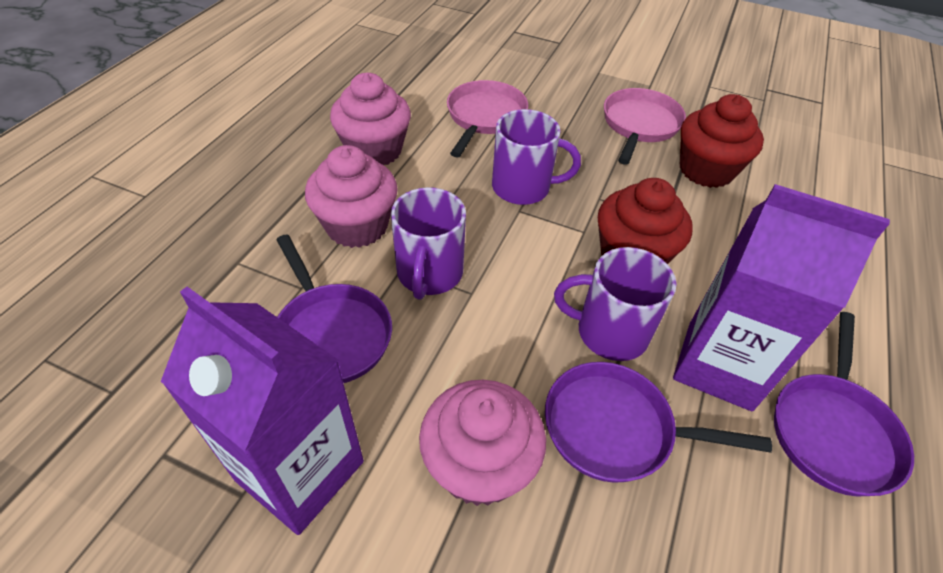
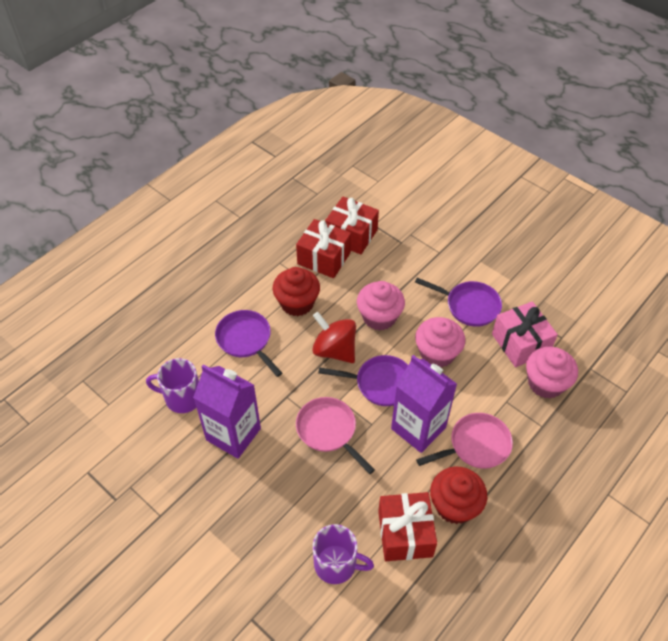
pink gift: none = 0 -> [492,301,558,367] = 1
purple mug: [391,187,466,300] [492,109,581,205] [554,247,677,361] = 3 -> [146,358,199,413] [313,524,374,584] = 2
red gift: none = 0 -> [296,219,351,278] [325,197,379,255] [378,492,437,561] = 3
red spinning top: none = 0 -> [312,312,356,363] = 1

